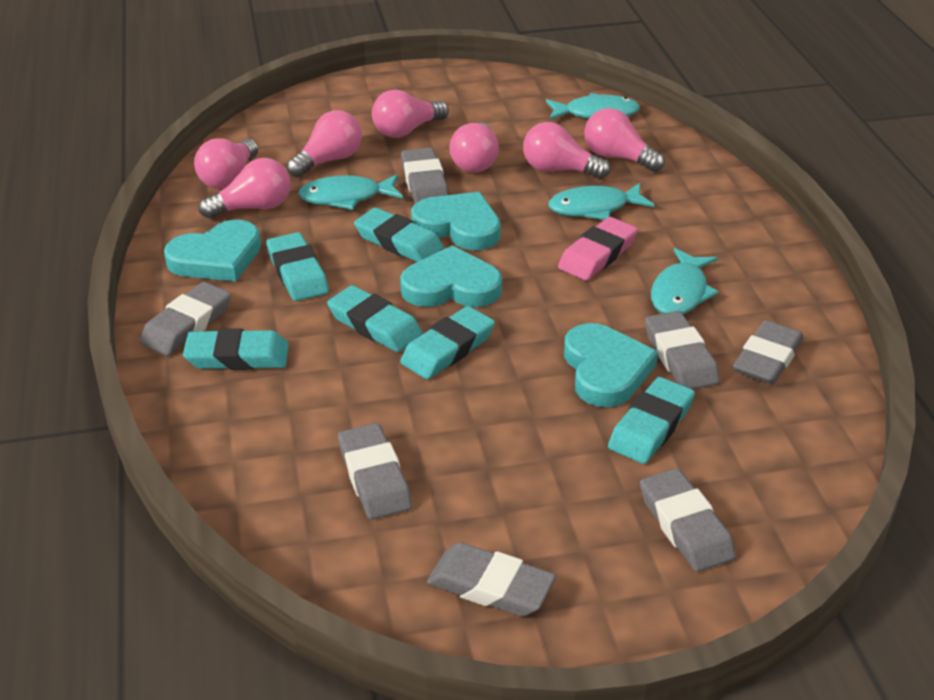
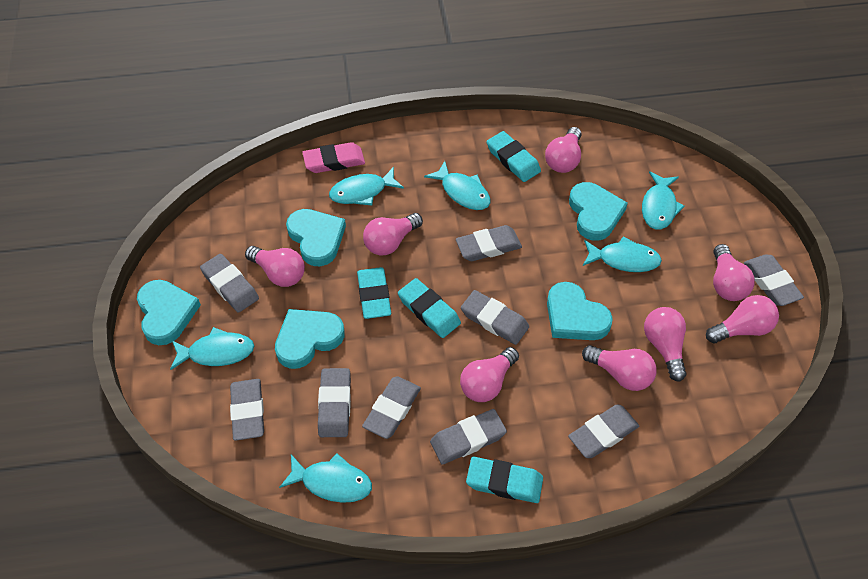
grey eraser: [140,282,231,356] [338,423,412,520] [401,147,449,204] [427,542,556,617] [640,468,736,572] [645,311,720,389] [733,320,804,385] = 7 -> [200,254,259,313] [230,379,264,441] [318,368,351,437] [362,376,421,439] [430,409,507,465] [456,225,522,261] [461,290,529,345] [568,405,639,458] [744,255,804,306] = 9
pink light bulb: [194,138,258,189] [199,158,291,218] [287,110,362,178] [372,90,449,138] [449,122,499,173] [523,122,611,179] [584,108,665,172] = 7 -> [245,246,305,287] [363,213,423,256] [460,347,519,402] [545,127,581,173] [582,345,656,391] [644,307,687,382] [706,295,779,343] [713,244,755,301] = 8
turquoise eraser: [183,328,289,370] [266,232,329,301] [327,285,423,352] [354,207,444,262] [400,306,495,379] [608,377,695,464] = 6 -> [357,267,391,319] [398,278,461,338] [466,457,543,503] [486,131,541,182] = 4
turquoise fish: [298,174,403,210] [546,93,640,120] [548,183,654,220] [651,248,719,314] = 4 -> [170,327,254,370] [279,453,372,503] [329,167,404,205] [424,161,490,210] [583,236,662,272] [642,171,685,230] = 6
turquoise heart: [164,220,261,281] [400,246,502,307] [411,192,501,250] [564,323,658,407] = 4 -> [137,280,201,345] [275,309,345,369] [286,209,346,266] [547,282,613,340] [569,182,628,241] = 5

